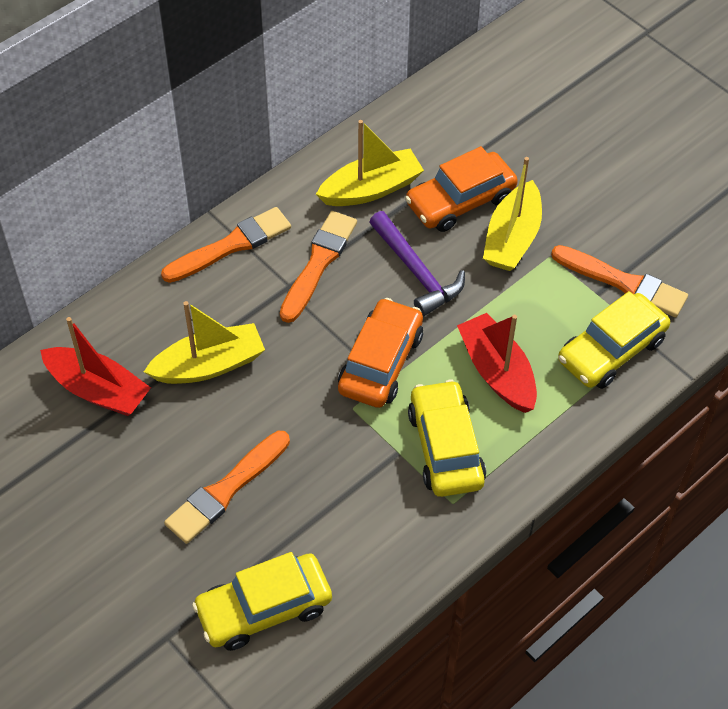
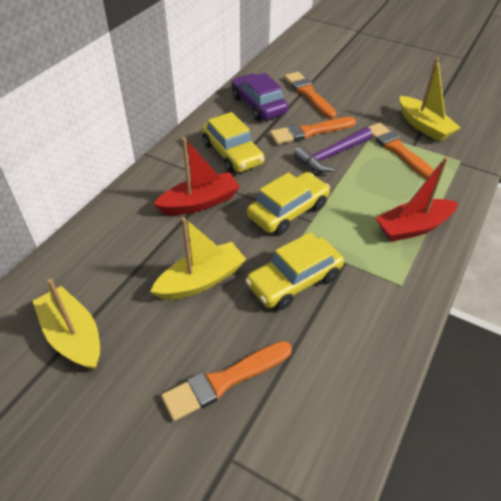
orange car: [338,298,423,408] [405,146,518,232] = 2 -> none = 0
purple car: none = 0 -> [232,73,289,121] = 1

